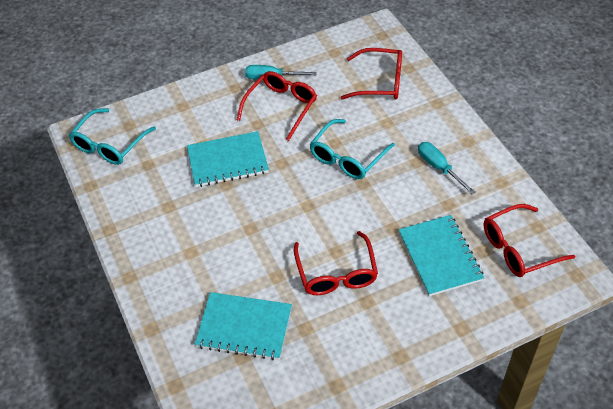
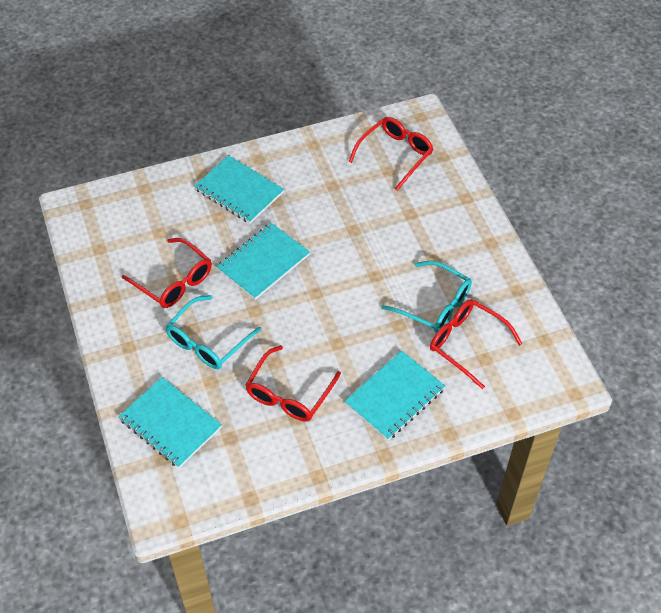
turquoise notebook: [187,131,269,187] [195,292,292,360] [399,215,484,296] = 3 -> [118,377,222,468] [194,155,284,223] [216,223,310,300] [345,350,445,440] = 4
turquoise screwdriver: [245,65,317,80] [418,142,476,195] = 2 -> none = 0

